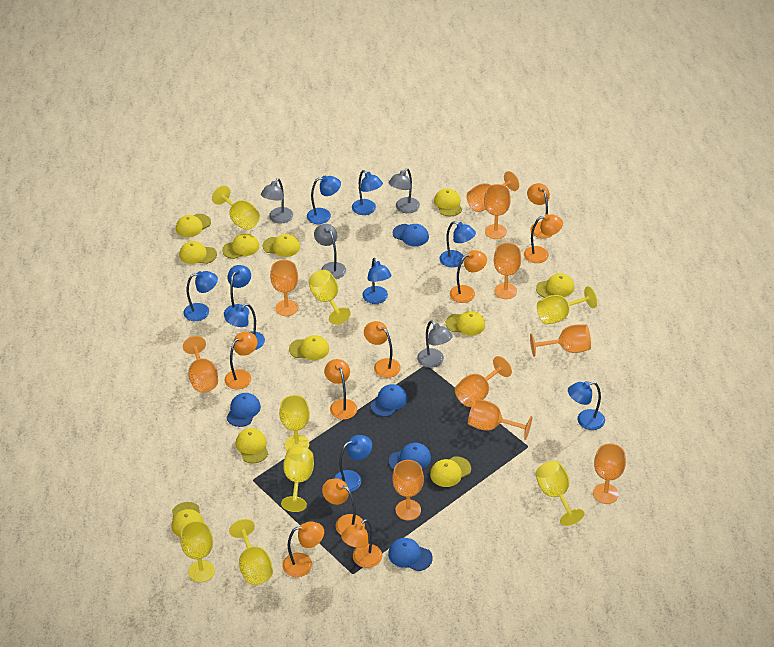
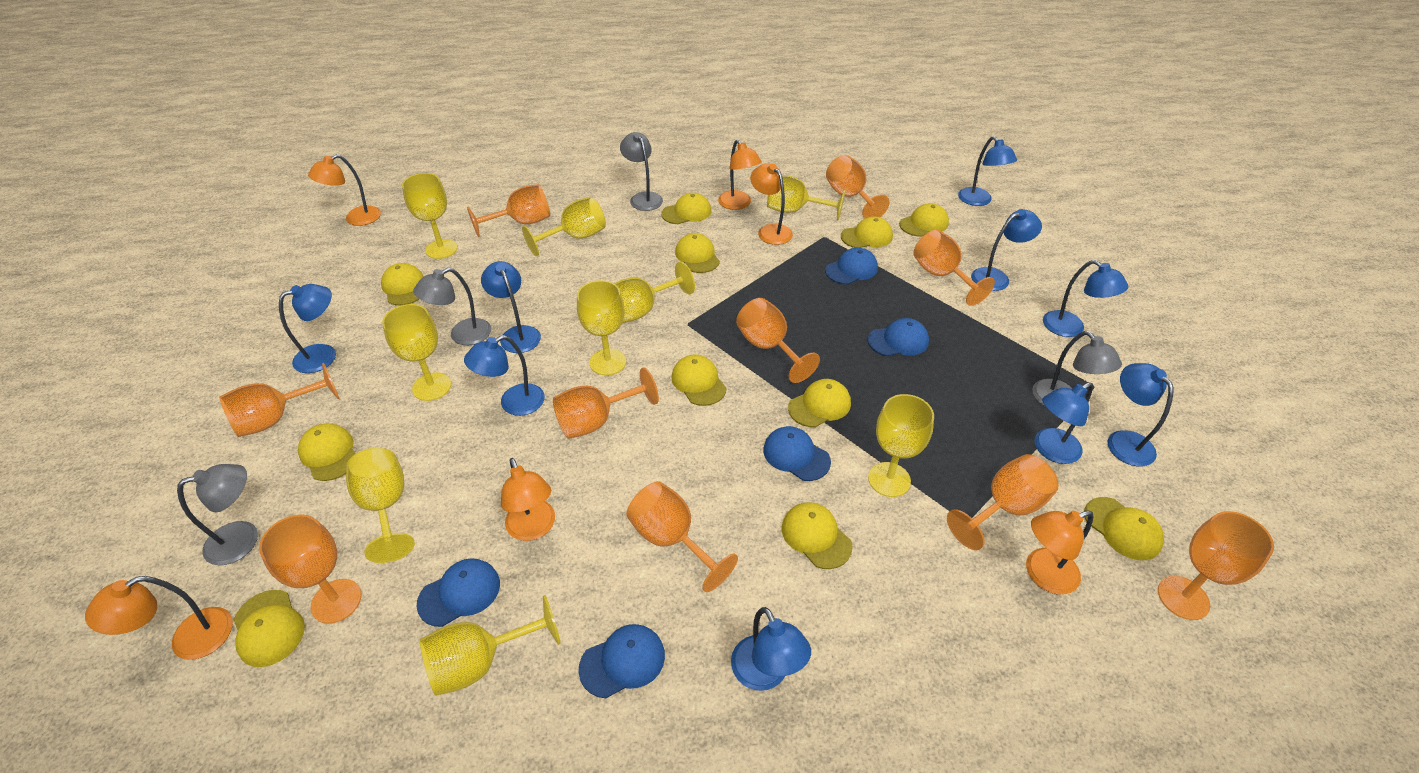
orange lamp: [225,332,257,389] [282,521,324,577] [322,478,365,535] [324,359,357,420] [341,519,382,568] [364,321,401,378] [450,250,487,303] [524,214,563,263] [527,183,552,238] = 9 -> [85,576,233,660] [308,154,381,226] [501,458,555,541] [718,140,762,210] [750,163,793,245] [1026,510,1093,595] = 6
yellow goblet: [180,521,215,583] [212,185,260,230] [229,519,273,585] [279,395,310,450] [281,446,314,512] [308,270,351,325] [535,461,585,526] [537,286,597,325] = 8 -> [346,448,415,563] [382,304,451,401] [402,173,458,259] [420,595,561,696] [522,197,606,256] [577,280,626,376] [614,262,695,323] [767,175,846,221] [868,394,934,497] = 9

